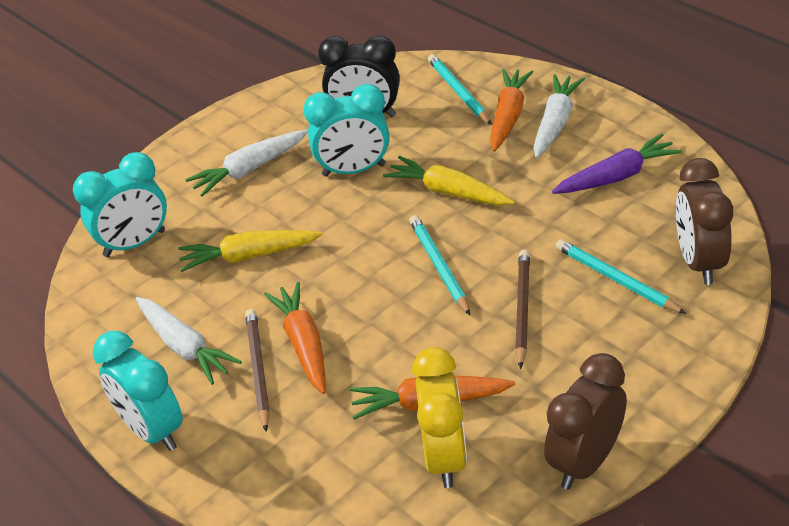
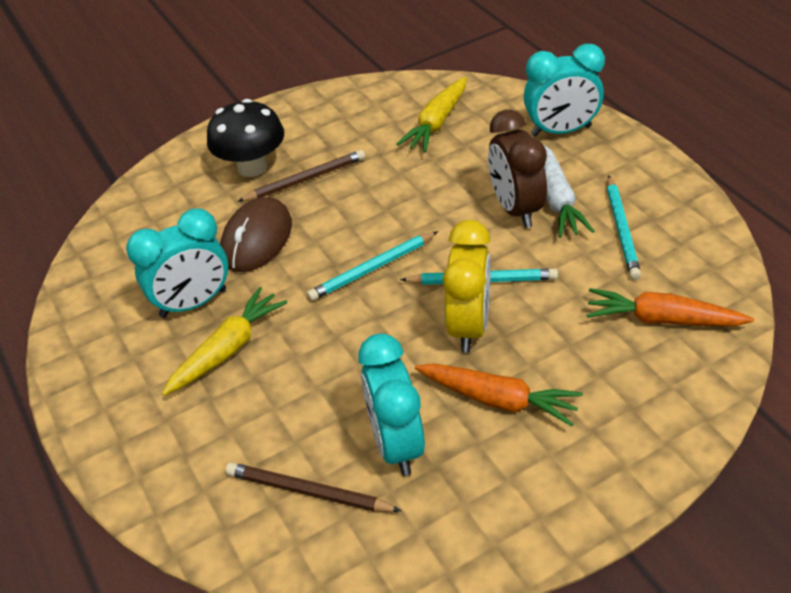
black clock: [318,35,400,117] = 1 -> none = 0
black mushroom: none = 0 -> [207,99,284,177] = 1
brown clock: [544,353,627,489] [676,158,733,285] = 2 -> [488,110,547,228] = 1
brown mouse: none = 0 -> [220,197,292,272] = 1
orange carrot: [264,282,326,394] [350,376,515,420] [490,69,534,152] = 3 -> [415,363,583,426] [587,288,754,326] = 2
purple carrot: [552,134,682,194] = 1 -> none = 0
white carrot: [136,297,242,385] [185,130,308,197] [533,74,585,158] = 3 -> [543,144,594,238] = 1

